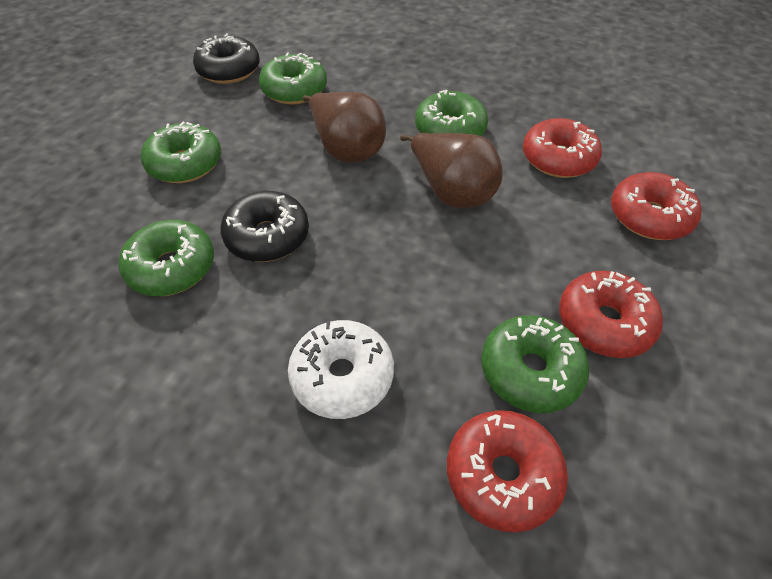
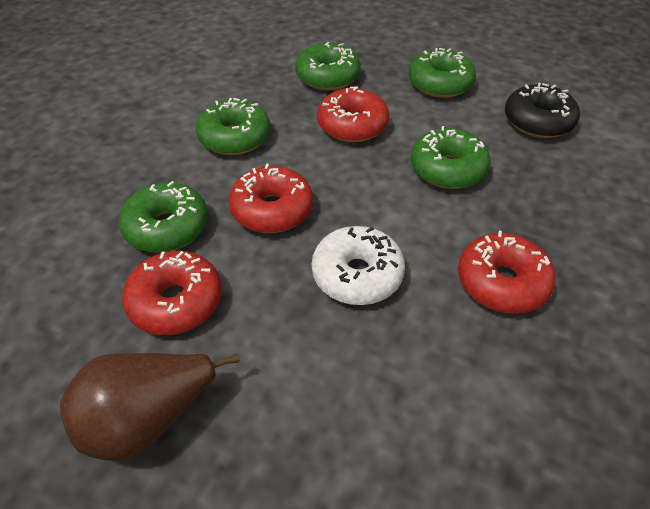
black donut: [193,33,260,84] [220,191,309,262] = 2 -> [505,83,580,138] = 1
brown pear: [303,92,386,163] [400,133,503,209] = 2 -> [60,353,240,461] = 1

